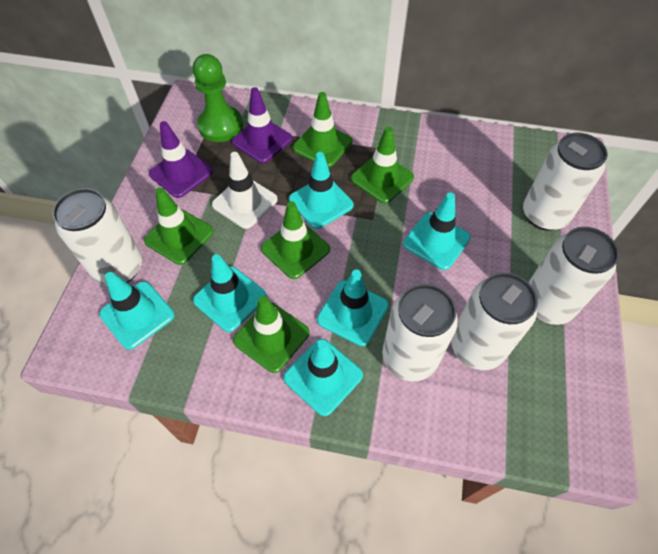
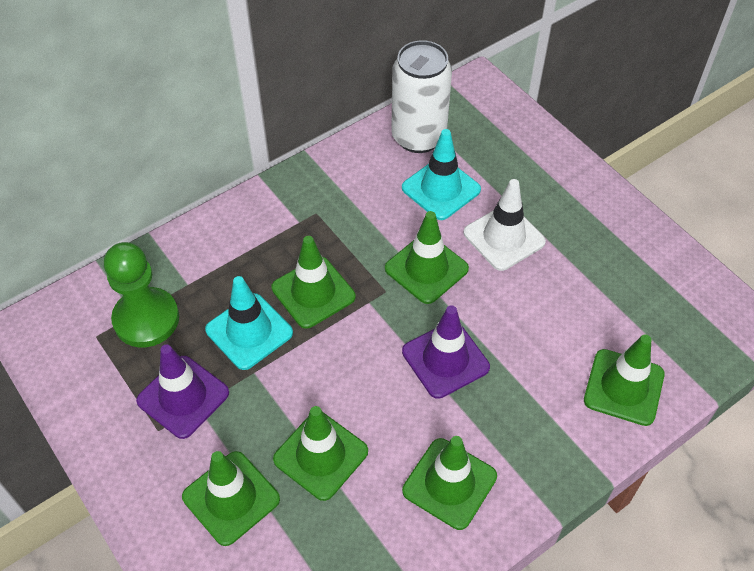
green traffic cone: [144,188,213,265] [233,296,310,373] [261,201,330,279] [293,92,353,168] [351,127,414,203] = 5 -> [182,451,280,546] [272,236,356,329] [273,406,368,501] [385,211,469,304] [402,436,497,530] [584,334,665,426] = 6
turquoise traffic cone: [99,272,174,350] [193,254,267,332] [283,339,363,416] [289,152,354,229] [317,270,389,346] [403,192,471,270] = 6 -> [205,276,293,370] [402,129,481,220] = 2
white can: [52,188,142,286] [382,284,458,381] [451,273,538,370] [523,133,608,231] [529,227,619,325] = 5 -> [391,40,452,153] = 1

